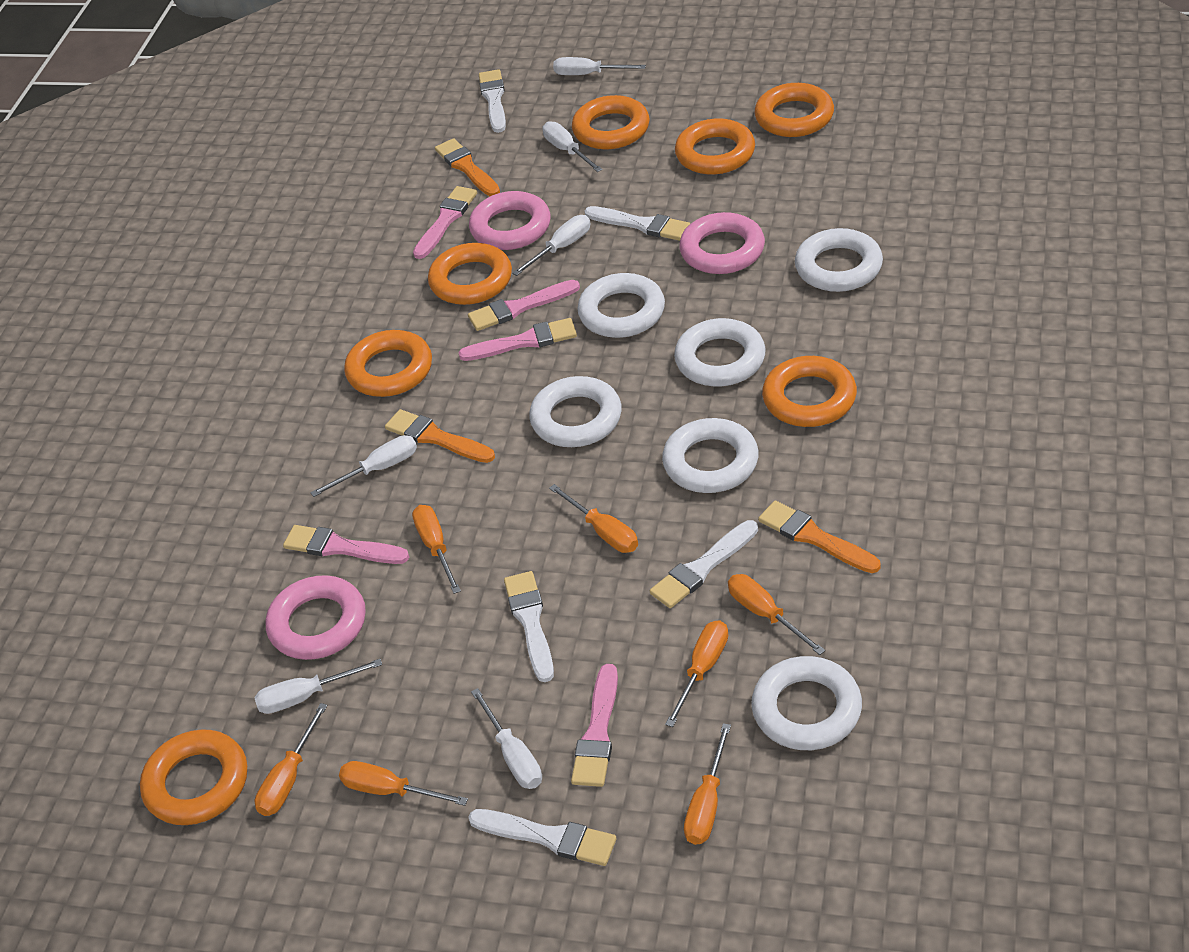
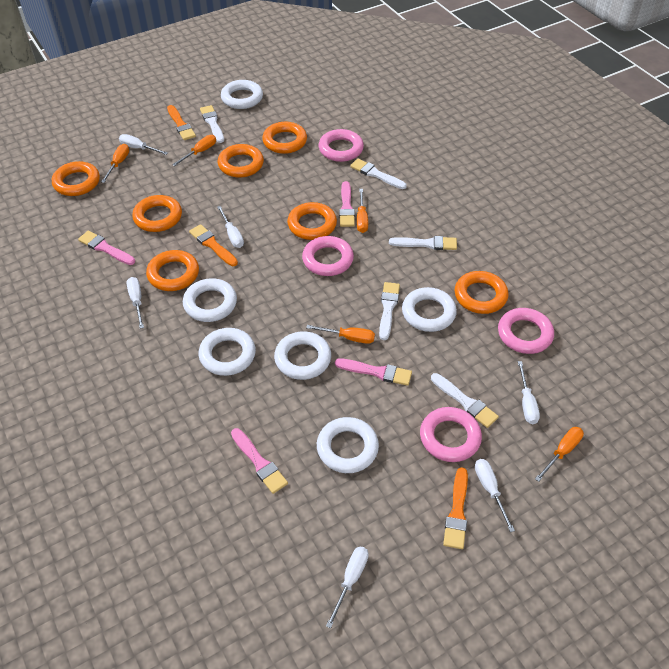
orange screwdriver: [255,703,328,816] [339,761,468,806] [412,505,461,594] [549,484,638,553] [665,620,728,727] [684,723,731,845] [728,574,825,655] = 7 -> [101,144,129,183] [172,135,216,166] [306,325,375,344] [357,189,368,233] [535,427,584,482] = 5
pink brush: [283,525,409,564] [413,186,477,259] [458,318,577,361] [468,280,580,331] [571,664,618,787] = 5 -> [78,231,135,265] [231,428,288,494] [335,358,412,386] [339,181,355,227] = 4
pink ring: [266,575,366,660] [469,191,550,250] [679,212,765,274] = 3 -> [302,236,354,276] [319,129,364,162] [420,407,482,462] [498,308,554,354] = 4

